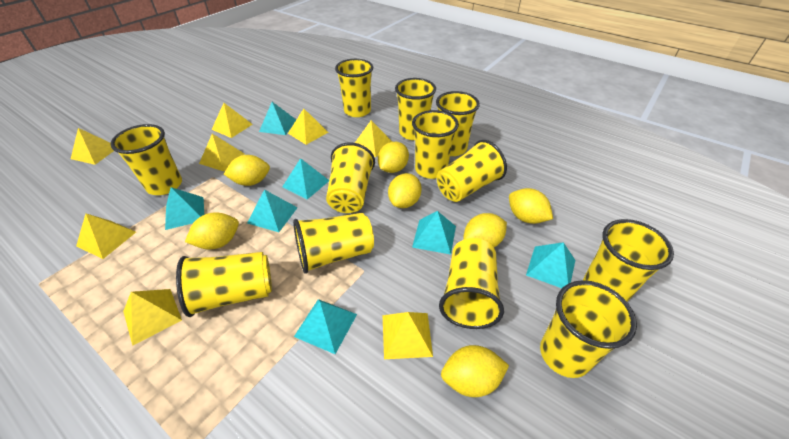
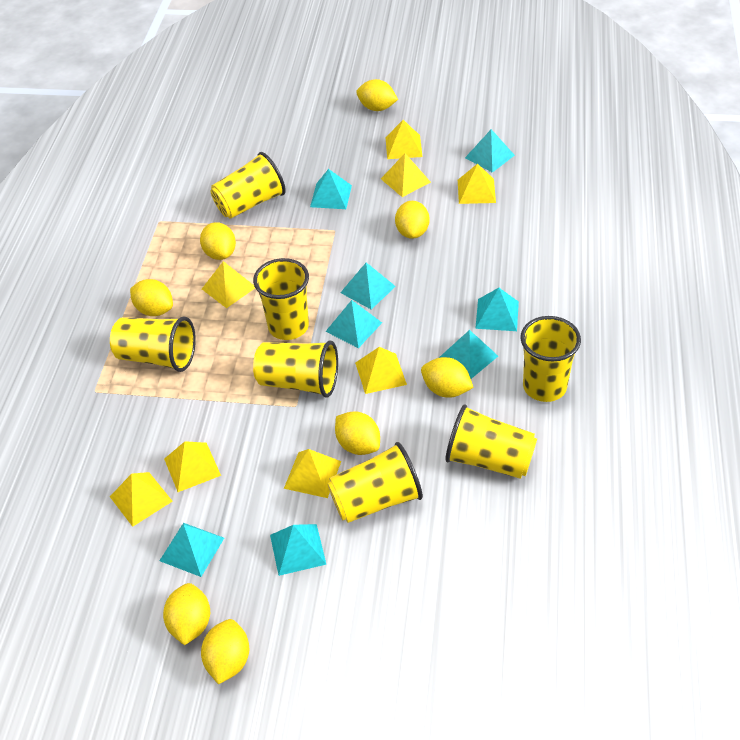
turquoise pyramid: [165,187,204,230] [247,190,298,232] [259,102,296,135] [282,158,329,200] [294,299,357,354] [412,211,456,255] [526,242,575,288] = 7 -> [159,523,224,577] [270,524,327,576] [310,169,352,209] [325,300,382,348] [340,262,396,309] [439,330,498,379] [465,129,515,173] [475,288,519,331] = 8
yellow cup: [111,124,182,195] [176,252,272,317] [293,213,374,274] [326,142,375,213] [335,59,373,117] [395,78,436,140] [412,110,459,179] [436,91,480,156] [437,140,507,202] [439,238,504,329] [540,280,637,378] [583,219,674,302] = 12 -> [110,316,196,372] [211,152,286,219] [253,258,309,340] [253,340,338,398] [327,442,423,523] [445,405,537,479] [520,316,581,402] = 7
yellow lemon: [185,212,239,249] [224,155,270,186] [378,142,409,173] [388,173,422,208] [441,345,509,397] [463,213,507,247] [509,188,553,224] = 7 -> [130,279,173,316] [163,583,210,645] [200,222,236,260] [201,619,249,684] [335,411,380,455] [356,79,398,111] [395,201,430,239] [421,357,474,398] = 8

